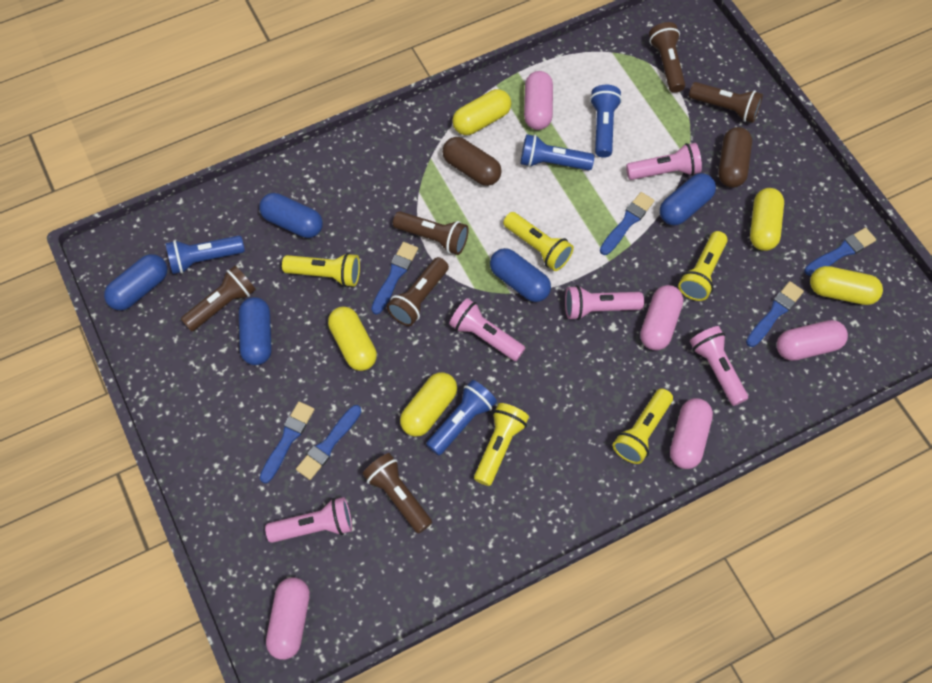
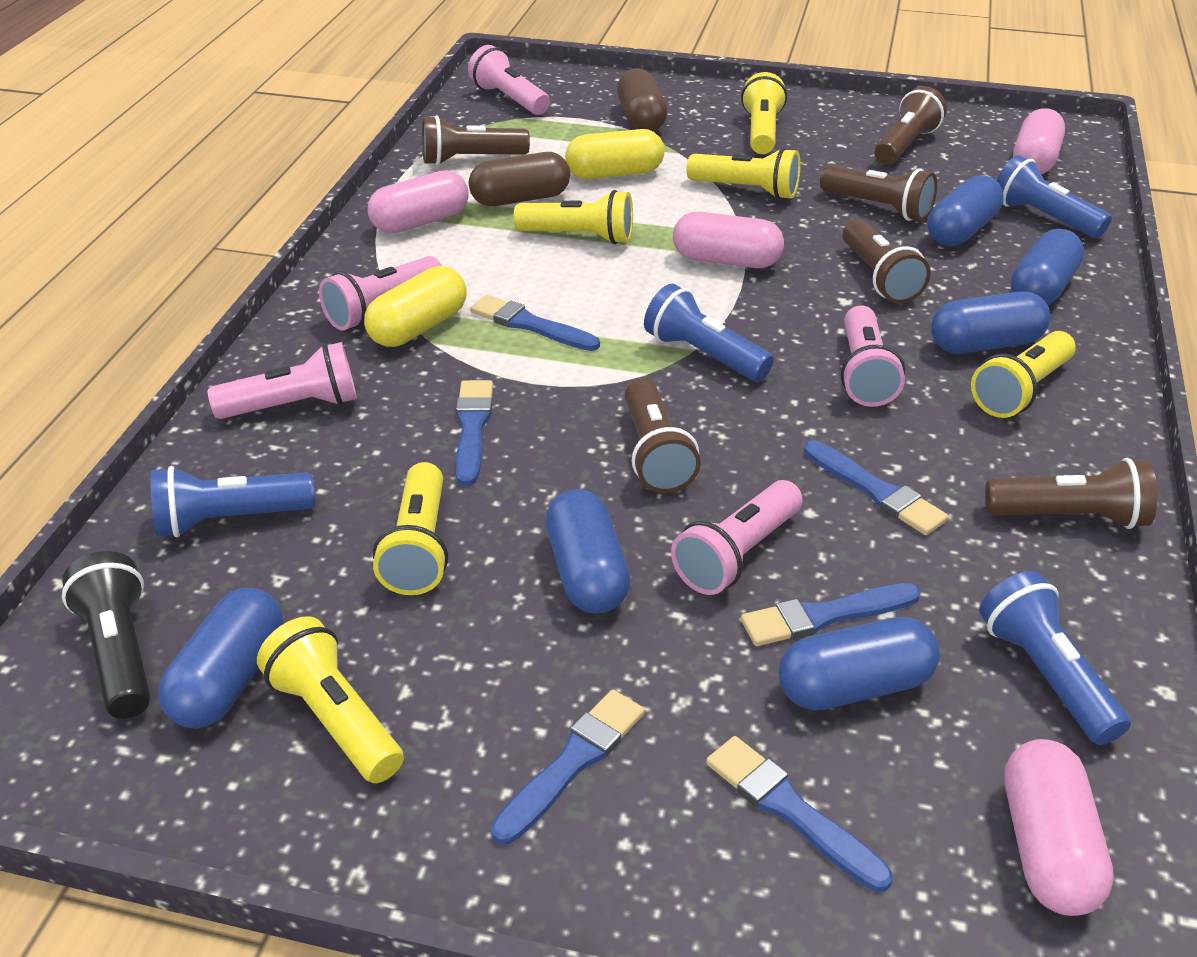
black flashlight: none = 0 -> [62,551,151,719] = 1
blue capsule: [104,254,167,310] [239,297,272,365] [259,193,323,238] [490,248,551,302] [660,173,716,225] = 5 -> [158,588,283,728] [545,489,631,613] [779,617,940,711] [928,175,1004,246] [931,291,1050,354] [1011,229,1084,305] = 6
pink capsule: [266,577,310,660] [524,71,553,130] [640,285,683,350] [670,398,713,469] [777,320,848,361] = 5 -> [368,170,468,233] [673,212,784,268] [1004,739,1114,916] [1013,108,1065,174] = 4
yellow capsule: [328,306,377,371] [400,372,457,437] [452,89,511,135] [750,188,784,251] [810,266,883,305] = 5 -> [364,266,467,347] [565,129,664,179] = 2
yellow flashlight: [282,253,360,287] [474,403,529,486] [503,212,574,271] [613,388,673,464] [678,231,728,301] = 5 -> [257,616,404,783] [373,462,448,595] [514,190,633,244] [687,148,801,199] [741,72,787,154] [971,331,1076,418] = 6

